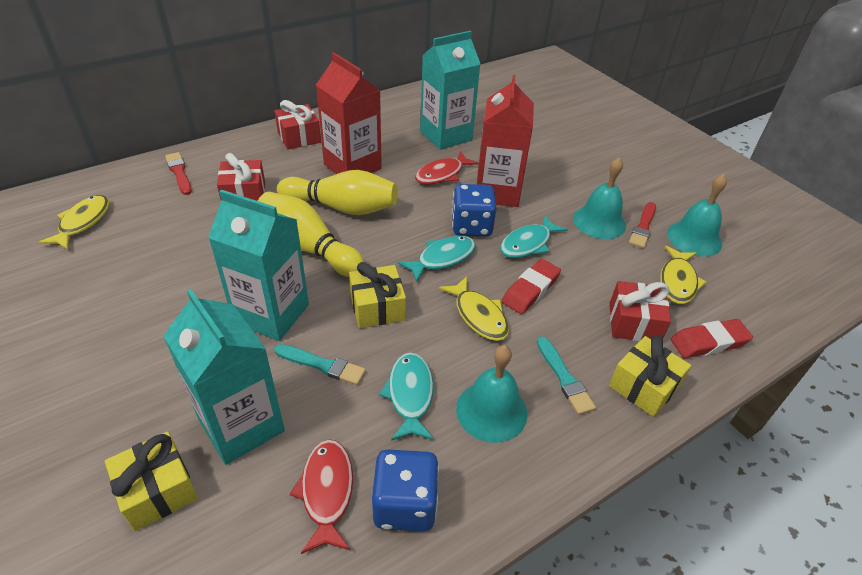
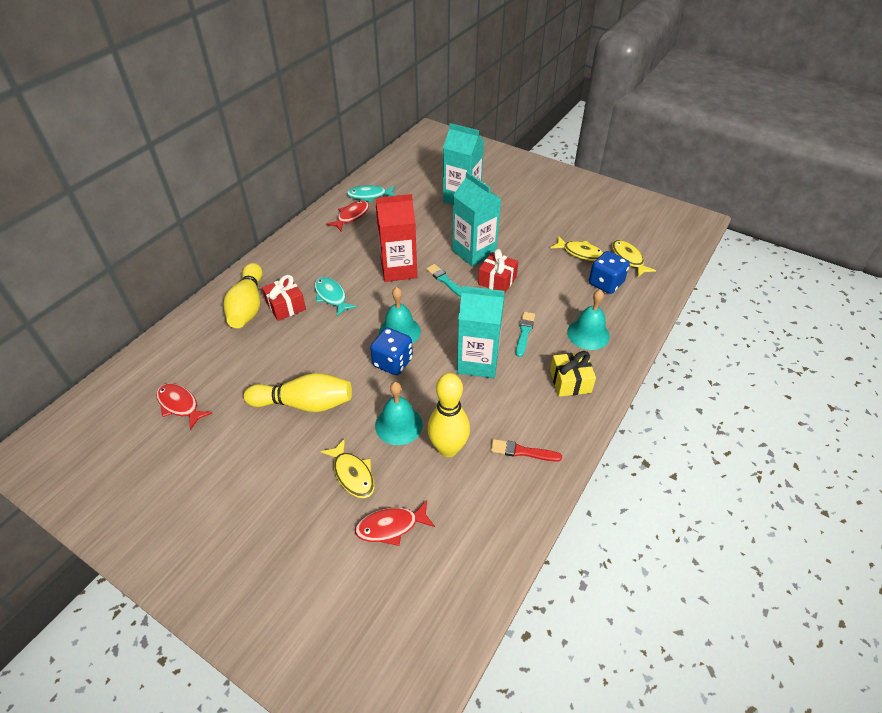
red brush: [165,152,192,195] [629,202,656,248] = 2 -> [491,439,562,462] = 1
red carton: [316,53,382,174] [477,75,534,207] = 2 -> [376,194,417,282] = 1
red eraser: [502,259,561,314] [671,319,753,358] = 2 -> none = 0
red fish: [290,439,353,554] [415,151,479,185] = 2 -> [156,383,212,430] [326,201,369,231] [355,501,435,546] = 3
red gift: [217,153,265,201] [274,100,321,149] [609,281,671,341] = 3 -> [262,275,306,321] [478,249,518,294] = 2
turquoise fish: [379,353,433,441] [398,236,476,283] [500,215,568,258] = 3 -> [314,277,357,316] [347,185,395,202] = 2
yellow bowling pin: [258,192,364,277] [277,170,398,215] = 2 -> [224,263,263,328] [244,373,352,412] [428,373,470,457] = 3
yellow gift: [105,432,198,531] [349,262,406,328] [609,335,691,417] = 3 -> [550,351,596,397] = 1

